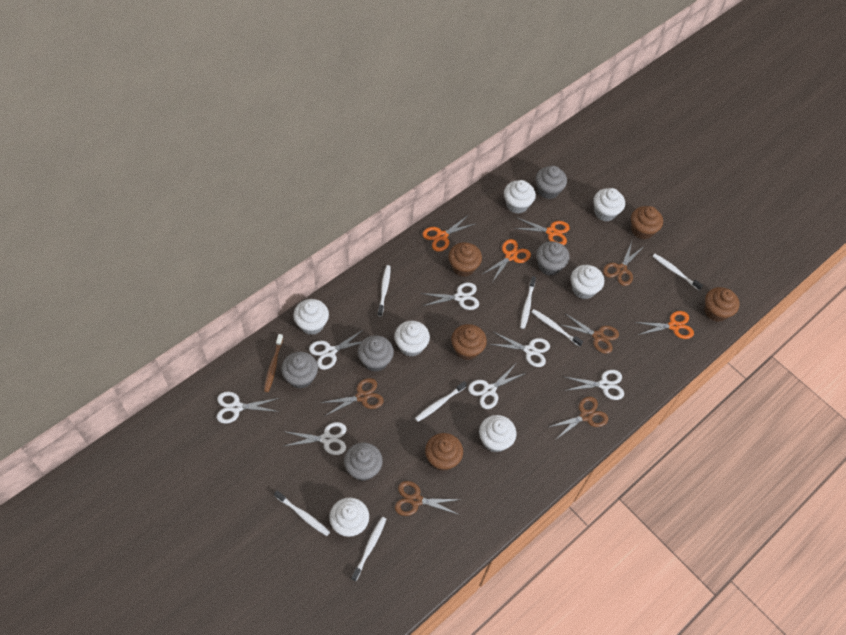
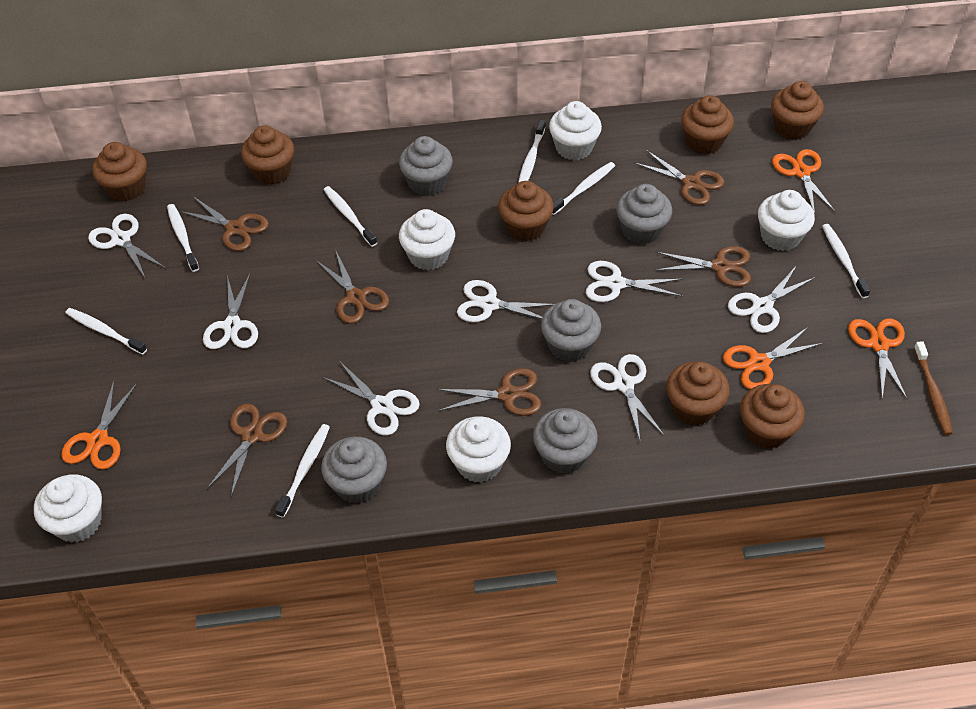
brown cupcake: [425,433,463,471] [449,242,482,277] [451,324,487,360] [631,206,663,239] [704,287,739,322] = 5 -> [92,142,147,202] [241,125,294,185] [498,181,554,241] [666,361,730,426] [681,95,734,155] [740,384,805,449] [771,81,824,140] = 7
brown scissors: [320,378,384,416] [395,481,461,516] [549,397,608,439] [559,314,619,354] [603,242,643,286] = 5 -> [179,196,269,251] [207,404,287,497] [315,251,389,324] [436,368,542,416] [634,150,724,205] [655,246,751,287] = 6
white cupcake: [293,299,329,335] [329,497,369,537] [394,321,430,357] [479,415,516,453] [504,180,536,214] [571,265,604,299] [593,188,625,221] = 7 -> [34,474,102,543] [399,209,455,270] [446,416,511,483] [549,101,602,160] [758,190,815,251] = 5

